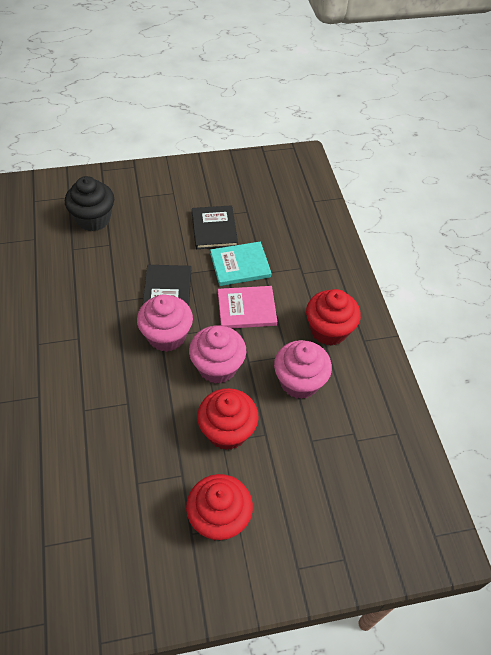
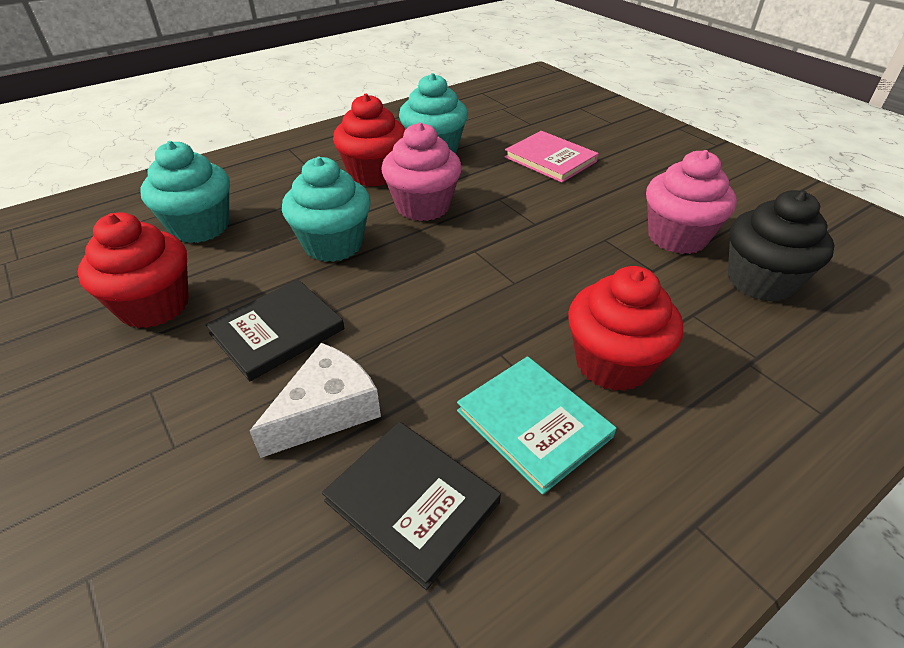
pink cupcake: [137,294,193,352] [189,325,246,384] [274,340,332,399] = 3 -> [381,122,462,221] [646,150,737,254] = 2
turquoise cupcake: none = 0 -> [140,141,230,243] [282,157,371,262] [399,73,468,154] = 3
white cheese: none = 0 -> [250,343,381,458] = 1

